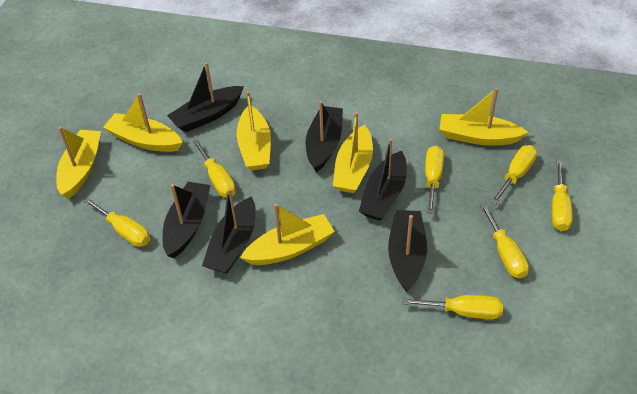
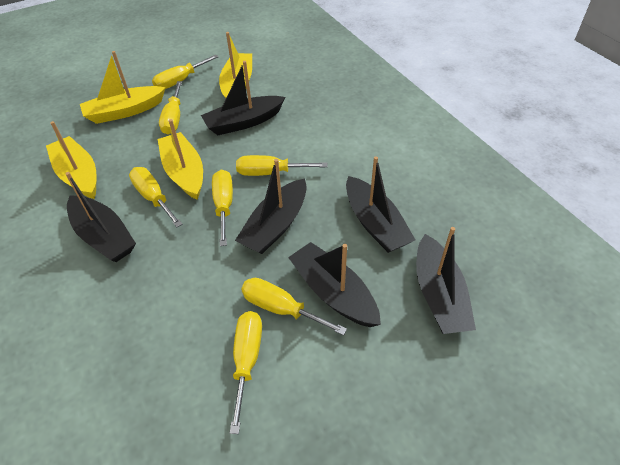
yellow boat: [56,127,101,199] [103,93,183,152] [237,91,271,171] [240,204,335,265] [333,112,373,193] [439,88,528,146] = 6 -> [46,121,96,199] [80,51,166,124] [158,119,203,200] [219,32,252,98] = 4

